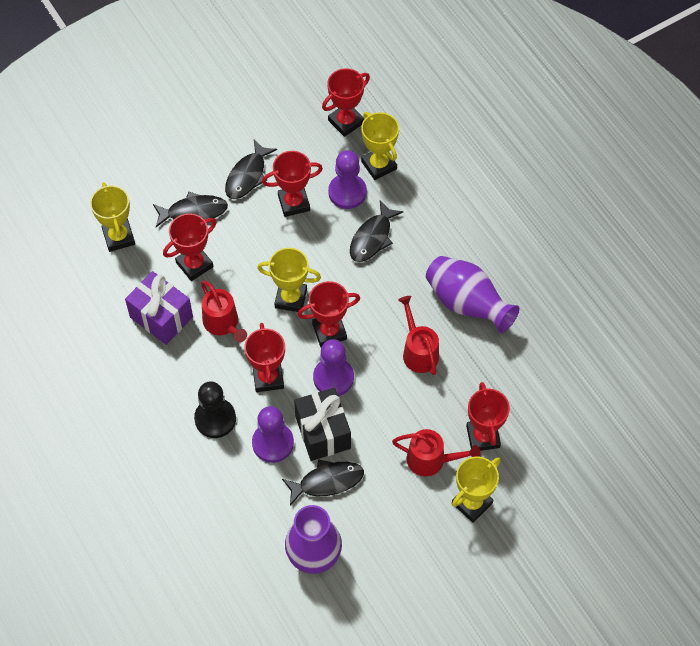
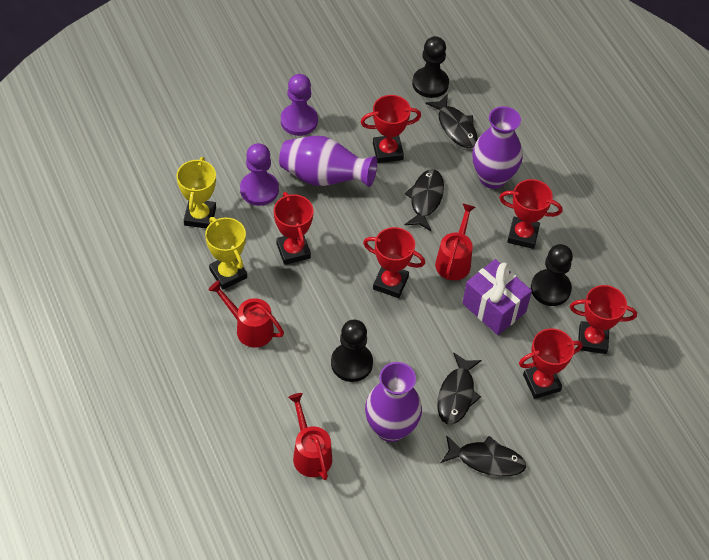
black gift: [294,388,351,461] = 1 -> none = 0
black pawn: [194,381,236,438] = 1 -> [331,320,373,382] [412,36,449,98] [531,244,573,306] = 3
purple pawn: [252,406,294,463] [313,339,354,396] [328,150,367,209] = 3 -> [240,143,279,206] [281,74,318,136] = 2
purple vase: [285,505,342,574] [426,256,519,333] = 2 -> [279,136,377,187] [365,362,422,442] [472,106,523,189] = 3
yellow trophy: [90,182,135,252] [257,248,321,312] [361,112,399,180] [452,457,501,523] = 4 -> [176,157,216,229] [205,217,247,289] = 2

